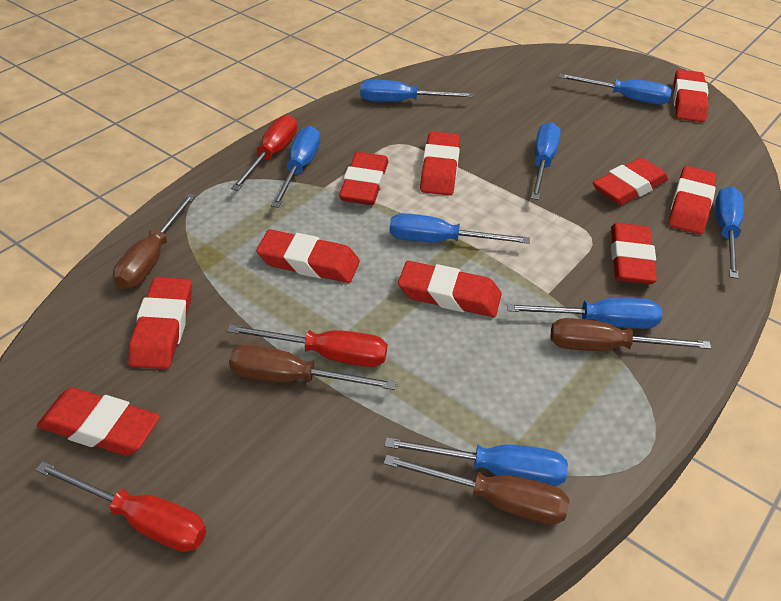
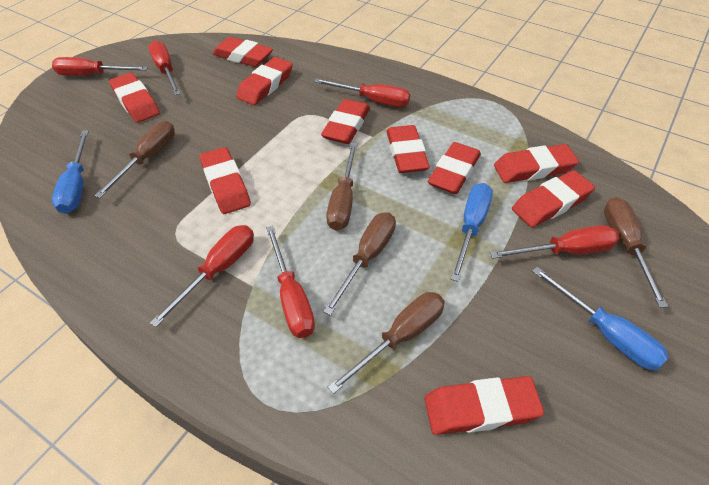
blue screwdriver: [271,126,320,208] [360,80,474,102] [385,437,568,486] [389,213,530,244] [507,298,662,329] [531,122,561,200] [559,74,672,104] [715,187,744,279] = 8 -> [52,130,89,214] [451,183,493,282] [532,267,669,370] = 3
brown screwdriver: [113,193,196,289] [229,345,396,390] [383,455,569,524] [551,318,711,351] = 4 -> [94,121,175,198] [323,212,396,316] [326,143,358,231] [328,292,445,394] [604,197,668,308] = 5
red screwdriver: [35,462,206,552] [227,324,387,367] [231,115,297,191] = 3 -> [52,57,148,76] [148,40,181,95] [150,225,254,327] [266,226,315,338] [314,78,410,107] [490,225,619,259] = 6

